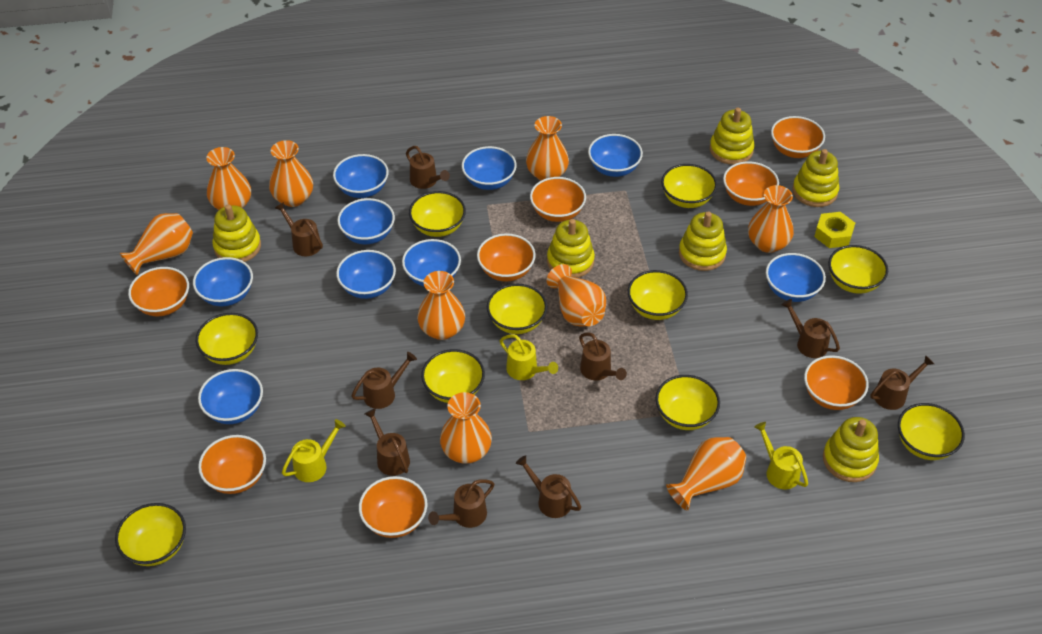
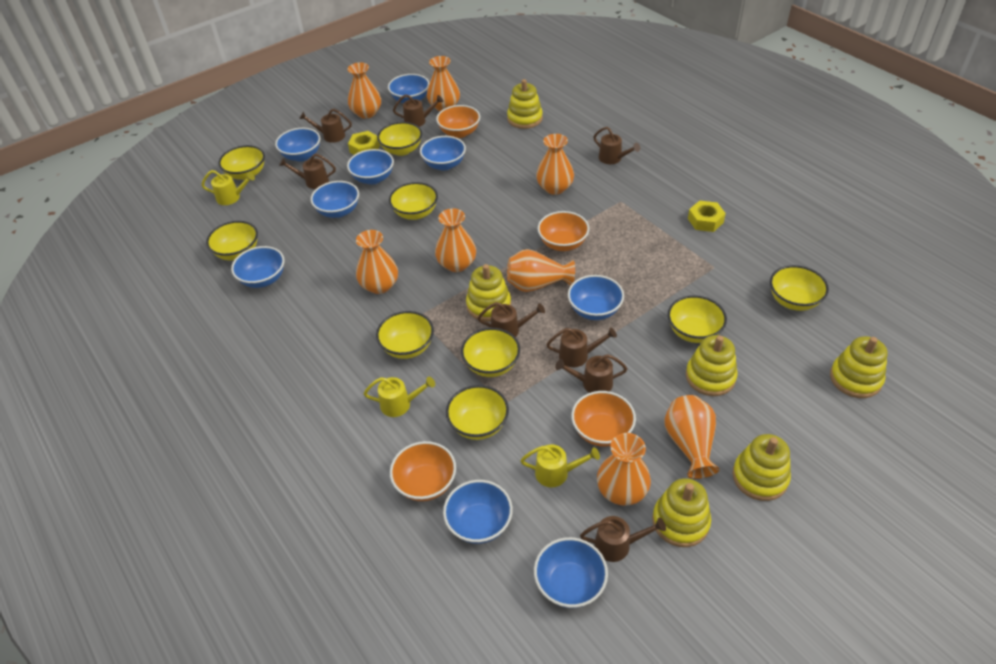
brown watering can: [275,202,323,256] [351,352,417,409] [365,408,410,476] [406,146,450,189] [428,479,494,528] [516,455,581,518] [579,333,627,380] [782,299,840,358] [870,355,934,410] = 9 -> [279,154,336,189] [299,109,352,143] [393,94,443,127] [477,302,545,337] [546,327,617,367] [555,354,627,393] [580,516,666,562] [593,127,640,164] = 8
orange bowl: [128,267,189,316] [198,435,266,494] [359,476,427,538] [477,233,536,282] [530,177,586,222] [723,161,779,206] [771,116,825,158] [804,355,869,410] = 8 -> [390,441,456,501] [436,105,480,138] [537,211,589,251] [571,391,636,447] = 4
orange vase: [120,213,193,276] [206,147,251,210] [269,140,313,207] [417,271,465,340] [440,392,492,464] [526,116,569,181] [547,264,606,327] [666,437,746,510] [748,185,794,253] = 9 -> [348,62,381,119] [356,230,398,294] [427,56,460,112] [435,208,476,272] [507,249,575,292] [536,134,574,195] [597,433,651,506] [664,395,720,479] = 8
yellow bowl: [115,503,186,566] [196,313,258,365] [409,191,466,237] [421,349,485,403] [487,284,547,334] [628,270,688,320] [655,375,720,430] [661,164,717,208] [828,245,888,294] [898,403,965,460] = 10 -> [206,221,258,261] [218,145,265,180] [376,311,434,359] [377,122,422,156] [389,182,438,220] [446,385,509,440] [461,328,520,377] [668,295,727,343] [770,265,829,311] = 9
yellow nut: [814,212,855,248] = 1 -> [348,131,380,155] [688,201,726,232] = 2

